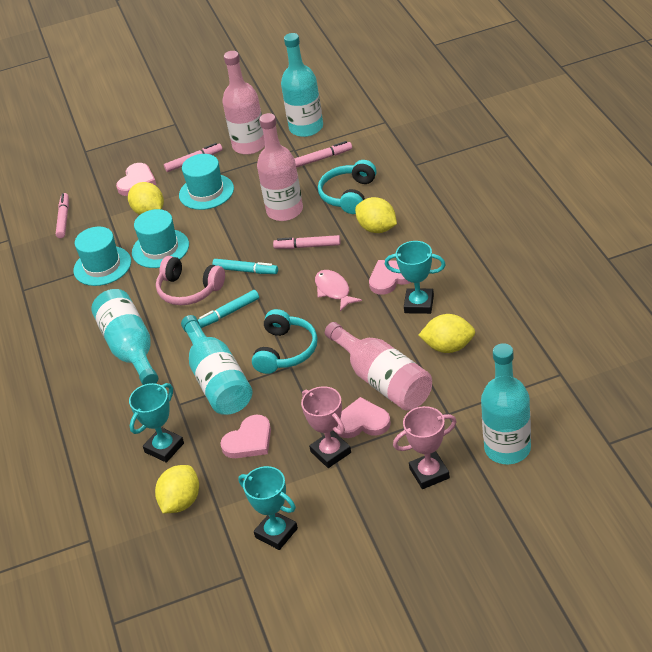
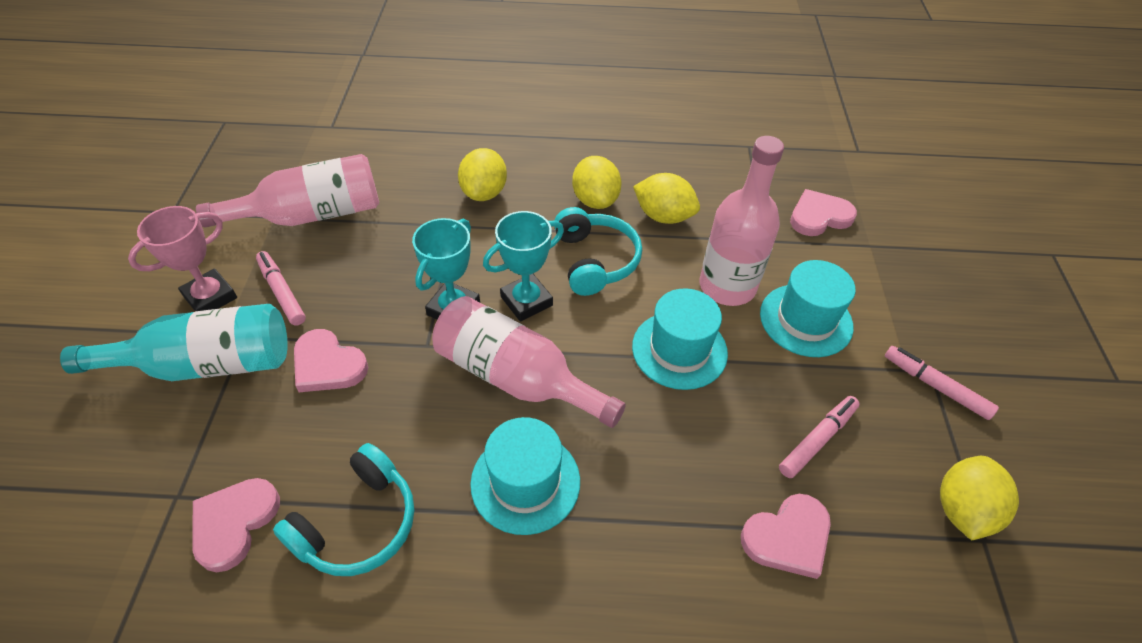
pink fish: [315,270,362,311] = 1 -> none = 0
pink headphones: [156,256,225,305] = 1 -> none = 0
pink marker: [56,193,69,238] [164,143,223,172] [273,235,341,249] [295,141,352,168] = 4 -> [256,251,306,326] [779,396,860,478] [885,346,999,420] = 3
pink trophy: [301,386,351,468] [393,406,457,489] = 2 -> [128,206,237,311] = 1
turquoise bottle: [91,289,158,385] [181,315,253,415] [281,33,323,137] [481,343,531,464] = 4 -> [60,304,288,381] = 1
turquoise marker: [198,290,259,328] [212,259,278,274] = 2 -> none = 0
turquoise trophy: [129,383,184,463] [238,466,298,550] [385,241,446,314] = 3 -> [412,218,480,319] [483,211,564,322] = 2

